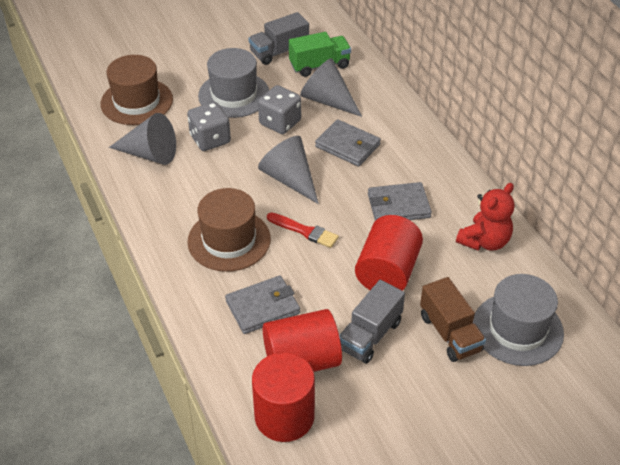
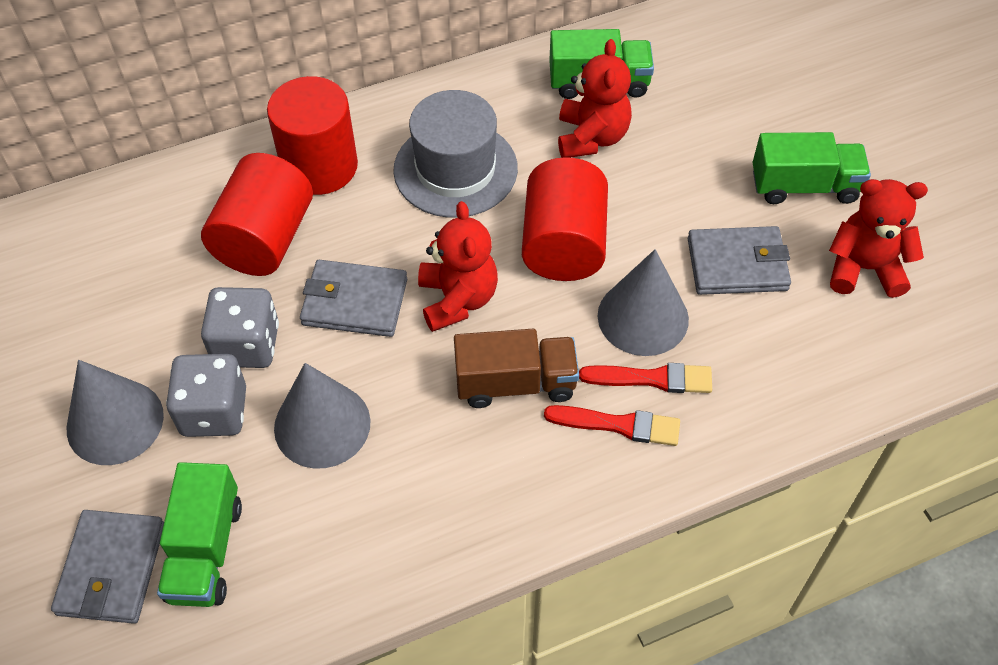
brown hat: [100,55,173,125] [187,188,271,272] = 2 -> none = 0
green truck: [289,32,351,77] = 1 -> [157,462,242,607] [549,29,654,99] [753,132,871,204] = 3
grey hat: [198,48,269,118] [473,274,564,366] = 2 -> [393,90,518,218] = 1
grey truck: [248,12,309,65] [339,280,405,364] = 2 -> none = 0
red brush: [267,213,339,248] = 1 -> [544,405,680,446] [579,363,712,393] = 2
red teddy bear: [456,183,514,251] = 1 -> [418,201,498,332] [558,39,632,158] [829,179,928,298] = 3

